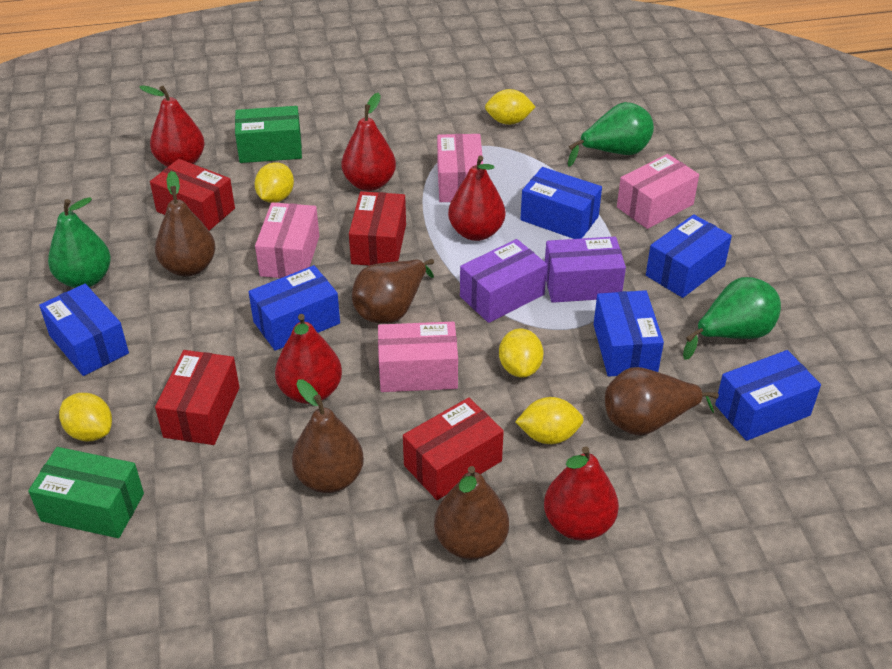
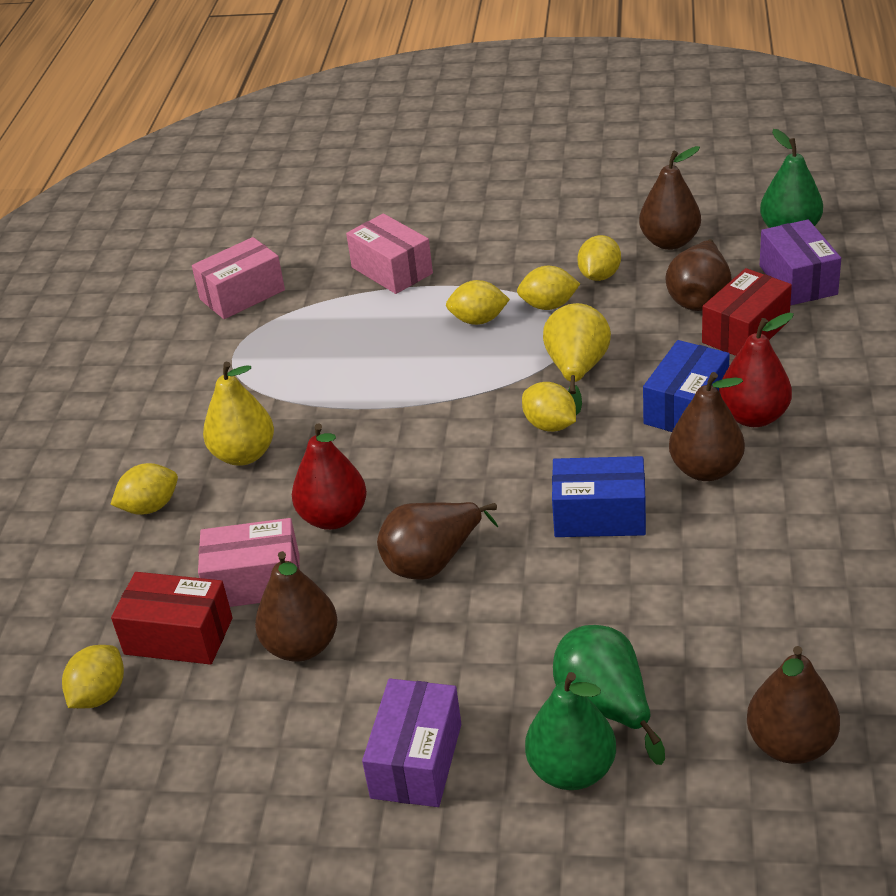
blue box: [39,284,129,376] [249,265,340,351] [520,167,602,239] [593,290,664,377] [646,214,732,298] [715,350,821,441] = 6 -> [552,456,646,537] [643,340,730,432] = 2
brown pear: [155,171,216,277] [292,379,364,493] [352,259,434,324] [434,466,509,560] [605,367,719,436] = 5 -> [255,551,337,662] [377,502,498,580] [639,146,701,250] [665,239,732,311] [669,372,745,481] [747,646,840,764] = 6
green box: [28,447,144,538] [235,106,302,163] = 2 -> none = 0
pink box: [255,202,319,278] [378,321,458,392] [437,134,483,202] [617,154,699,229] = 4 -> [192,237,285,319] [198,518,300,607] [346,213,433,294] = 3
red box: [150,159,235,231] [155,350,240,445] [349,191,406,266] [403,398,504,500] = 4 -> [111,572,233,665] [702,268,792,356] = 2
red pear: [139,85,205,167] [275,314,342,404] [341,93,396,191] [448,155,505,241] [544,446,619,541] = 5 -> [292,423,367,530] [719,313,794,427] = 2
yellow lemon: [59,393,112,441] [255,162,294,203] [485,89,535,125] [499,328,544,378] [515,397,584,444] = 5 -> [62,645,124,708] [110,463,178,515] [446,280,510,325] [517,266,580,310] [522,382,576,432] [577,235,621,281] = 6
yellow pear: none = 0 -> [203,362,274,466] [543,303,611,415] = 2

